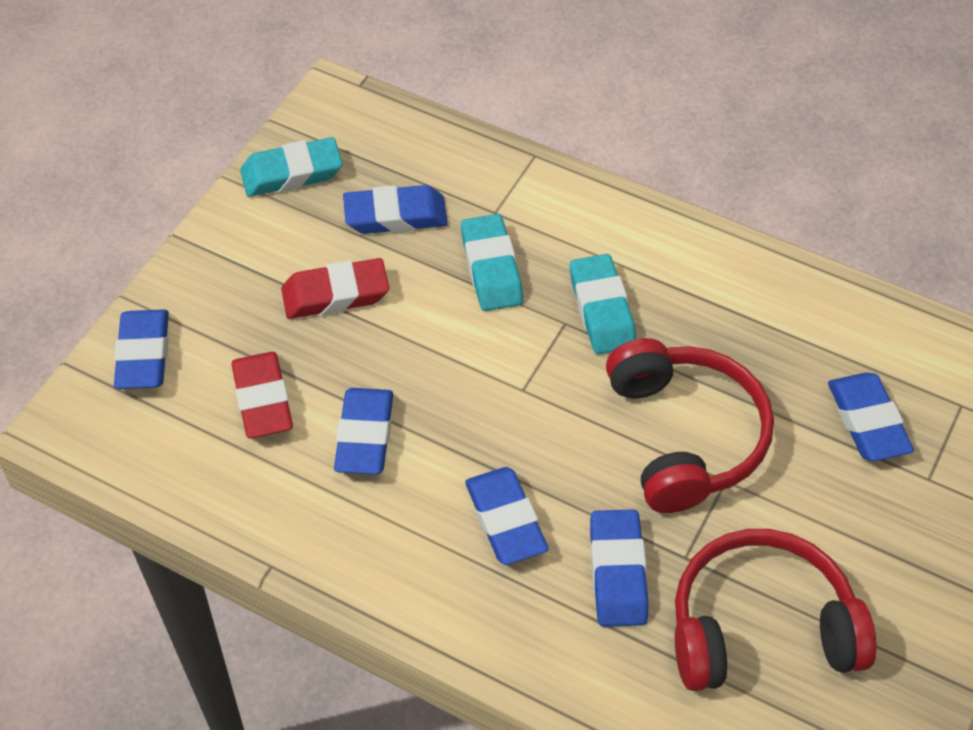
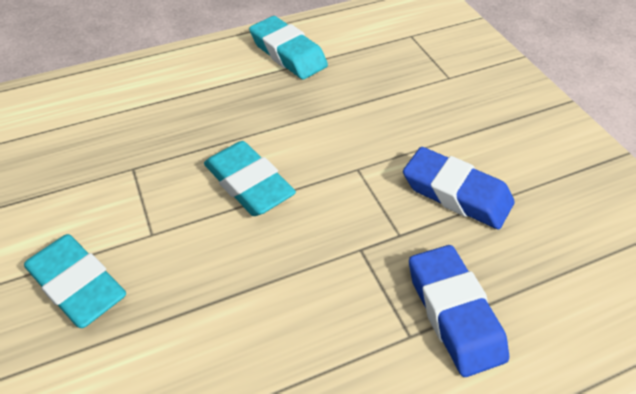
blue eraser: [114,309,169,389] [334,388,393,475] [343,185,448,234] [465,467,548,565] [590,509,648,627] [828,373,914,461] = 6 -> [403,147,515,229] [409,245,509,377] = 2
red eraser: [231,352,293,438] [281,258,389,319] = 2 -> none = 0
red headphones: [606,338,774,513] [675,529,876,691] = 2 -> none = 0

